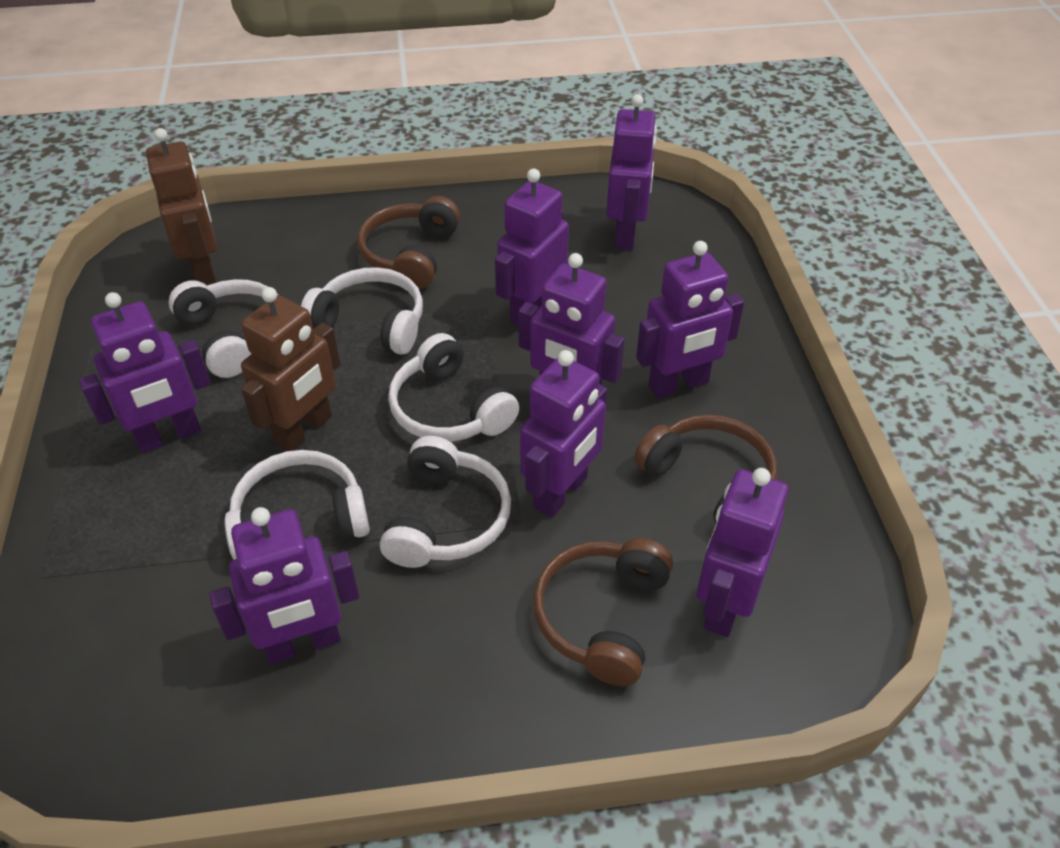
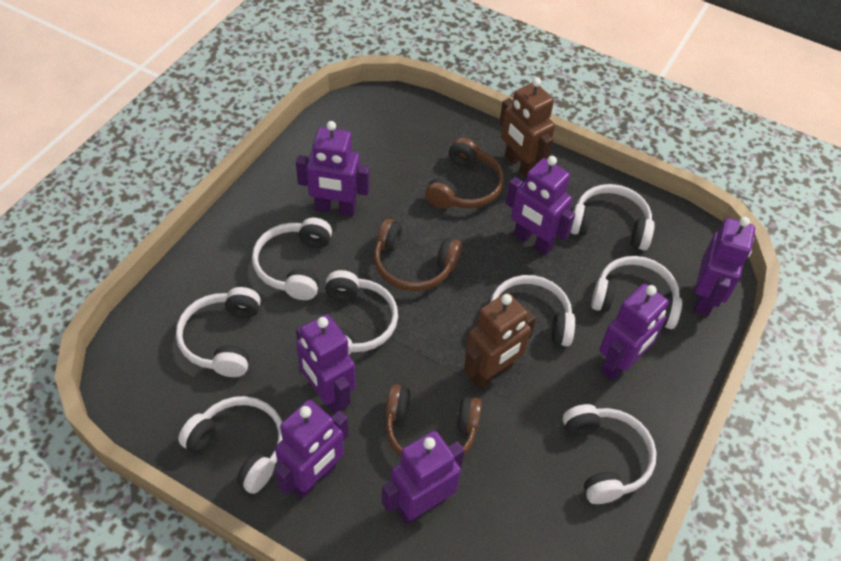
purple robot: [79,292,211,453] [210,507,359,664] [495,169,569,326] [518,253,625,385] [520,350,608,518] [606,94,657,250] [636,241,744,398] [697,468,789,637] = 8 -> [275,400,349,499] [296,121,370,216] [296,314,356,415] [382,431,465,525] [506,156,575,255] [599,283,669,381] [694,217,755,316] = 7
white headphones: [169,279,278,378] [225,450,370,560] [301,267,423,355] [380,436,511,568] [388,333,519,442] = 5 -> [176,287,261,377] [178,396,283,494] [252,218,332,300] [325,270,398,355] [490,275,575,346] [563,404,657,504] [570,184,655,250] [591,256,682,329] = 8

